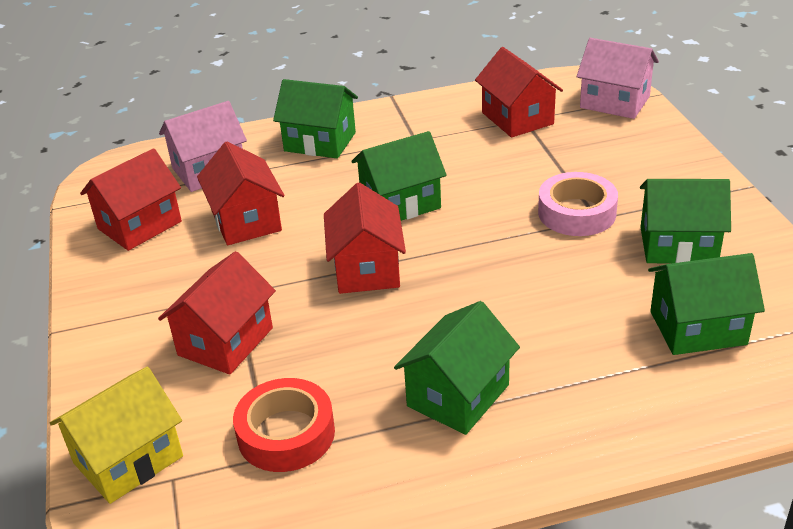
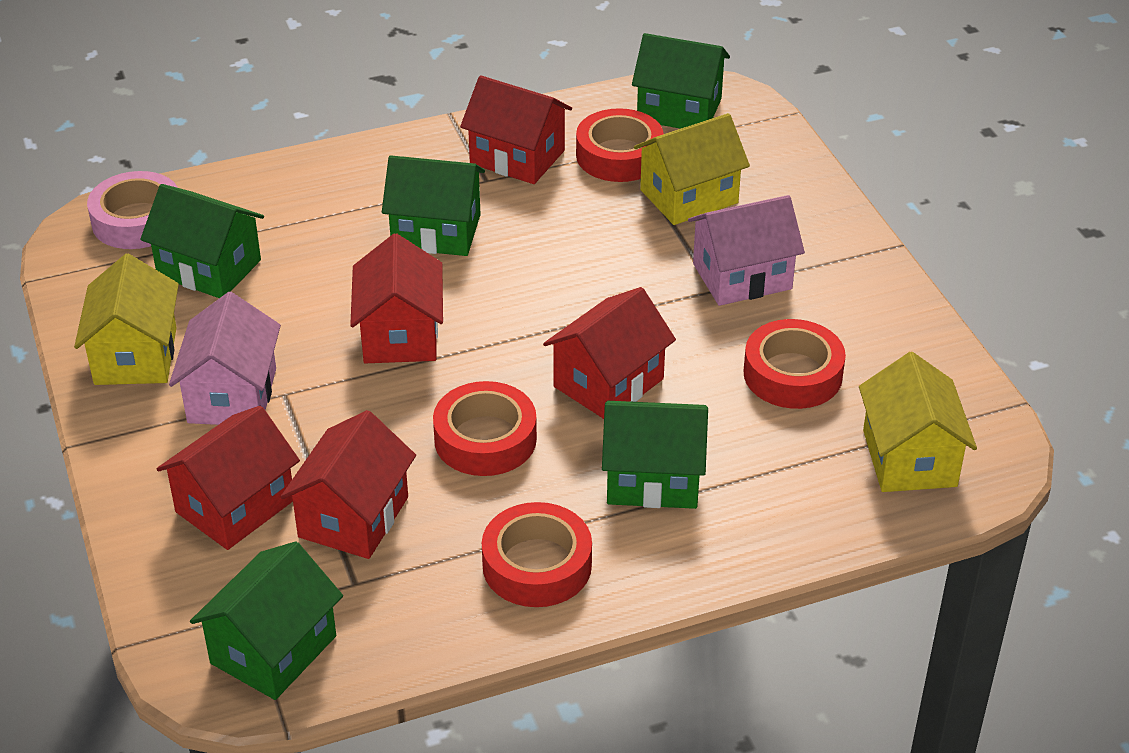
red tape: [233,378,335,472] = 1 -> [433,381,537,476] [482,502,592,607] [576,108,664,182] [744,319,846,409] = 4
yellow house: [50,367,183,504] = 1 -> [74,254,179,385] [634,113,750,225] [859,352,977,492] = 3

